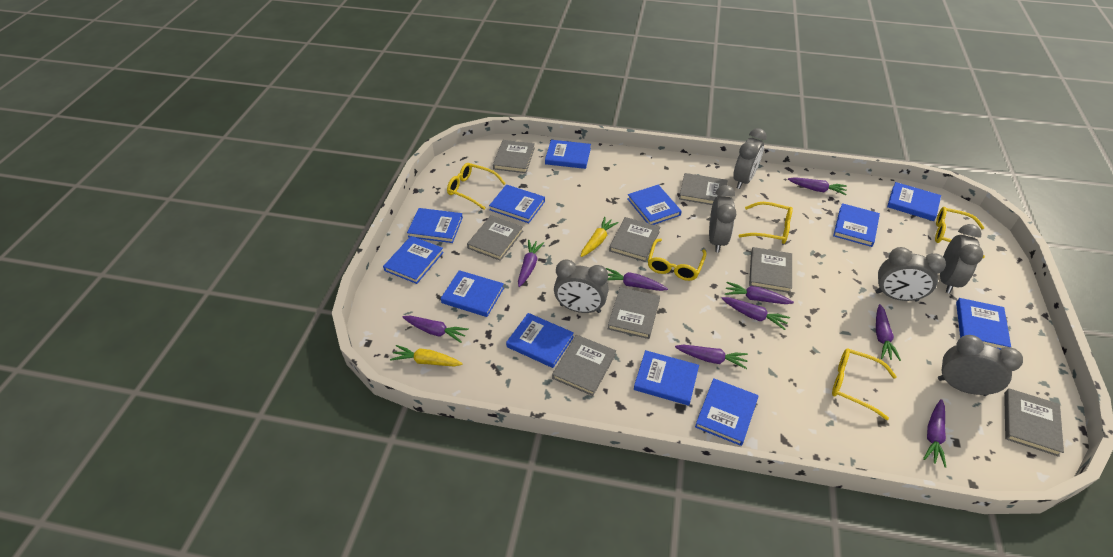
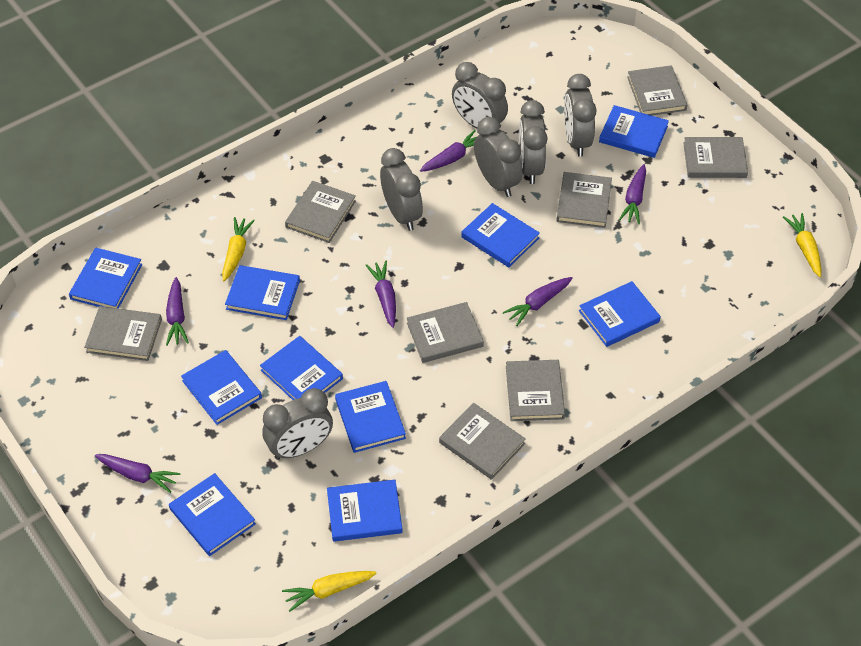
blue book: [383,236,444,284] [407,208,463,243] [441,270,504,317] [489,185,545,223] [506,313,574,368] [545,140,591,169] [627,185,682,225] [634,350,699,406] [695,378,759,446] [833,203,880,247] [887,182,941,221] [956,298,1011,350] = 12 -> [69,248,142,309] [169,473,256,556] [181,350,262,425] [225,265,300,320] [260,336,343,400] [327,480,403,542] [335,381,406,453] [461,203,540,267] [579,281,661,347] [599,105,669,158] = 10
purple carrot: [403,316,469,343] [518,240,544,287] [606,268,668,291] [675,345,748,369] [721,297,790,330] [725,282,794,304] [788,177,847,195] [876,304,901,361] [923,399,946,468] = 9 -> [95,454,181,493] [166,277,189,346] [366,261,396,328] [420,130,476,172] [503,277,573,326] [619,164,646,224] = 6
yellow carrot: [390,345,463,366] [581,217,619,257] = 2 -> [222,217,255,281] [282,571,377,612] [783,213,821,277] = 3
yellow glasses: [447,163,506,210] [648,239,707,281] [739,202,793,244] [832,348,897,420] [935,207,985,258] = 5 -> none = 0

